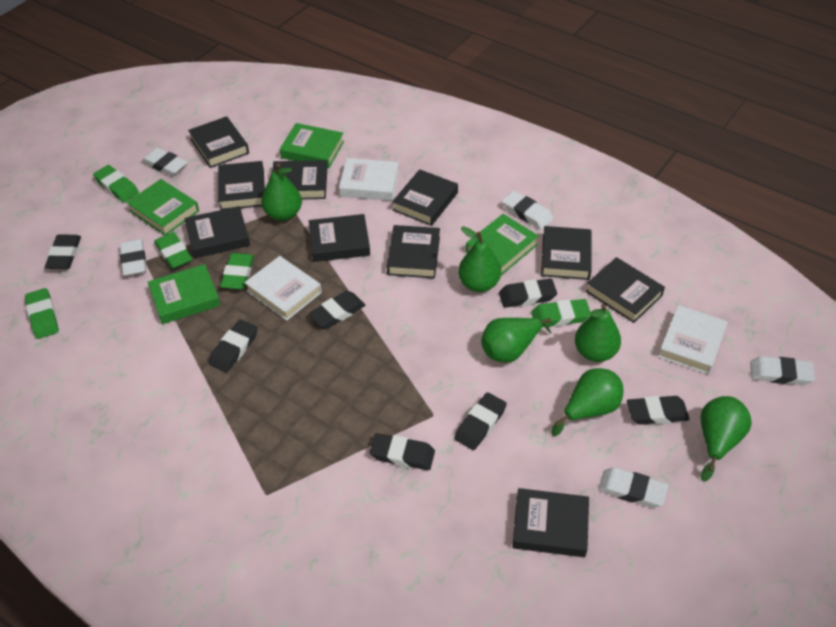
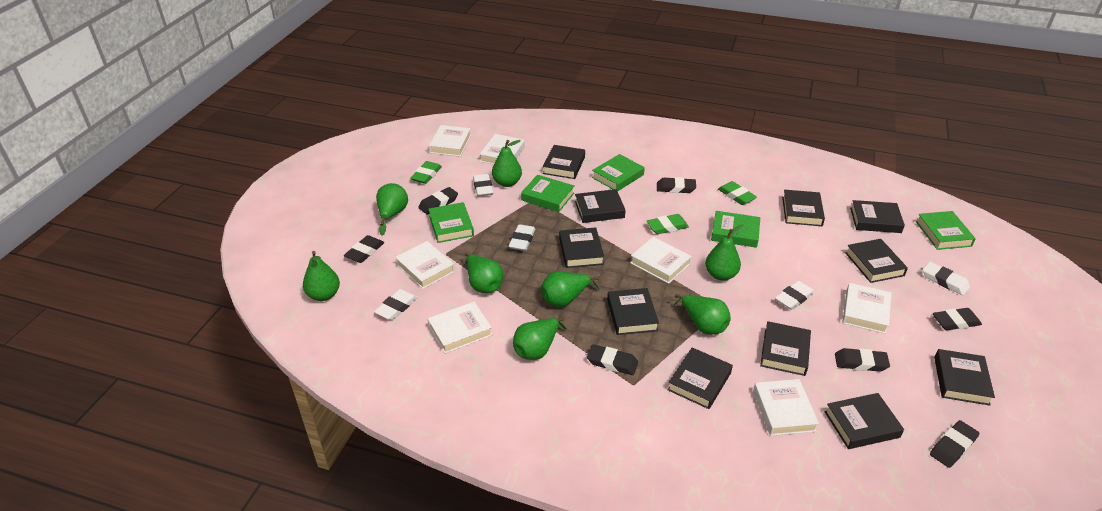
black book: [184,206,250,258] [188,116,249,168] [218,161,265,210] [272,160,327,199] [309,214,370,262] [387,225,440,278] [392,169,458,226] [513,488,589,557] [541,226,591,280] [586,257,665,323] = 10 -> [543,145,585,179] [559,227,604,268] [575,189,626,223] [607,288,659,335] [668,348,733,409] [760,321,811,376] [782,190,825,226] [824,393,904,449] [845,239,908,283] [850,200,905,233] [934,349,995,405] = 11
green book: [126,179,199,235] [148,264,220,324] [280,123,344,168] [466,214,539,275] = 4 -> [429,202,474,243] [521,175,574,212] [592,154,645,191] [711,211,760,248] [916,211,976,250] = 5
green eraser: [25,288,59,339] [93,165,139,202] [154,232,192,269] [220,253,254,290] [531,299,591,327] = 5 -> [410,161,442,184] [647,214,689,234] [718,181,757,205] = 3
green pear: [261,163,302,221] [458,226,501,292] [481,318,551,363] [551,368,624,436] [575,304,621,362] [700,396,752,482] = 6 -> [303,251,340,301] [376,183,408,236] [465,253,503,293] [492,140,522,187] [513,317,567,360] [541,271,600,307] [674,294,731,335] [705,225,745,281] = 8
white book: [244,256,322,321] [339,158,399,201] [658,305,728,375] = 3 -> [395,241,455,289] [428,302,492,354] [429,125,471,157] [480,134,525,165] [630,237,692,284] [753,379,819,436] [842,283,891,334] = 7

